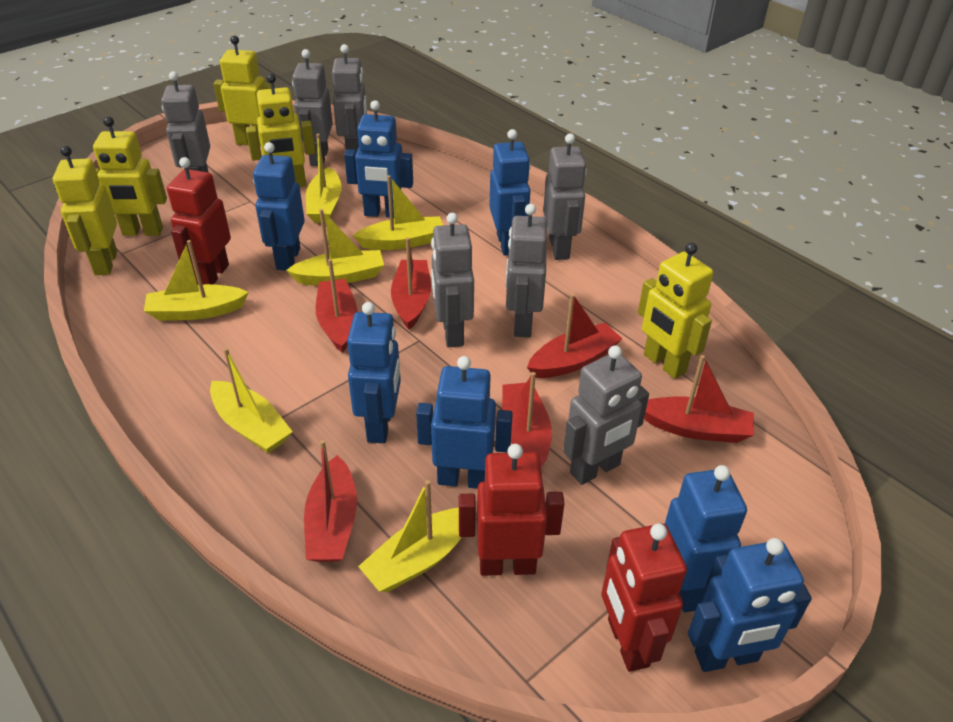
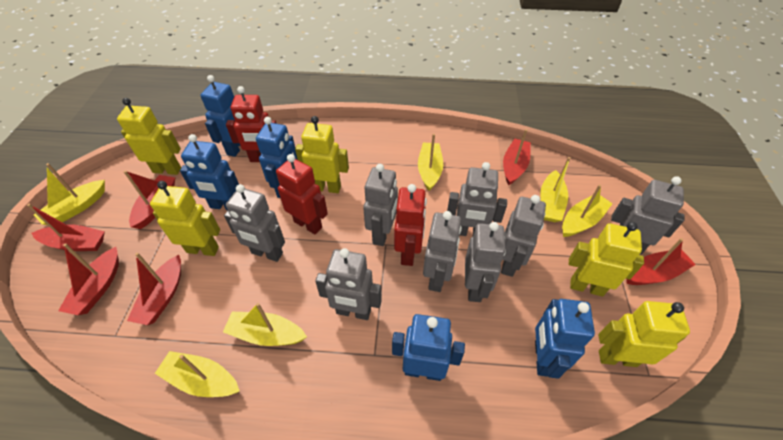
blue robot: [253,142,305,271] [344,100,413,218] [347,302,401,443] [416,356,513,489] [489,129,531,256] [665,465,747,612] [688,538,812,672] = 7 -> [180,134,239,210] [200,75,240,157] [256,117,298,198] [392,314,465,381] [535,299,595,379] = 5
grey robot: [161,71,210,172] [292,49,333,166] [332,44,367,152] [431,213,474,347] [506,204,547,337] [543,134,587,260] [563,345,649,485] = 7 -> [224,184,285,262] [315,248,382,320] [363,164,398,246] [423,211,462,292] [447,162,507,236] [465,222,506,302] [501,195,546,277] [611,176,685,255] = 8

